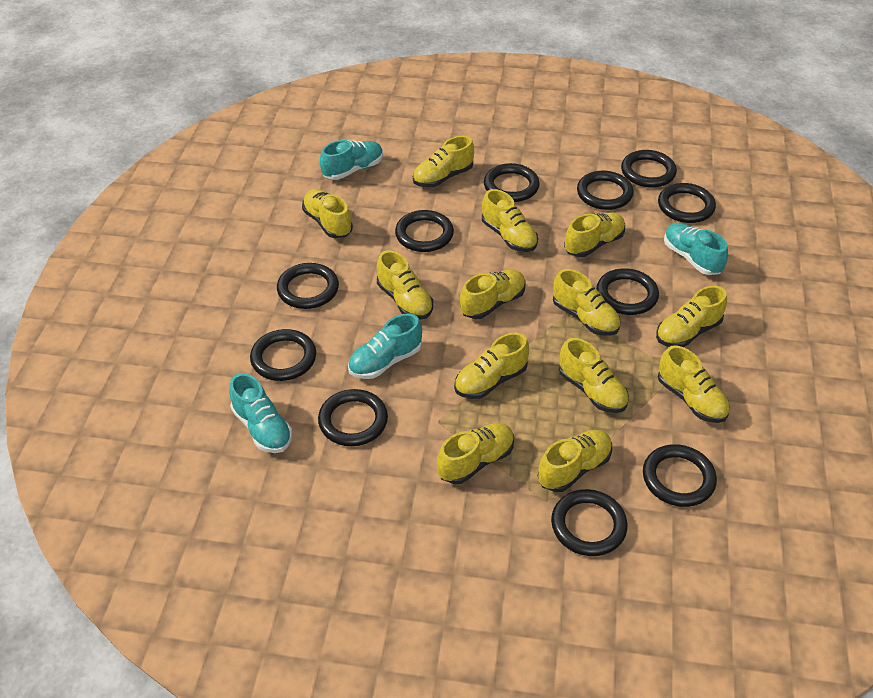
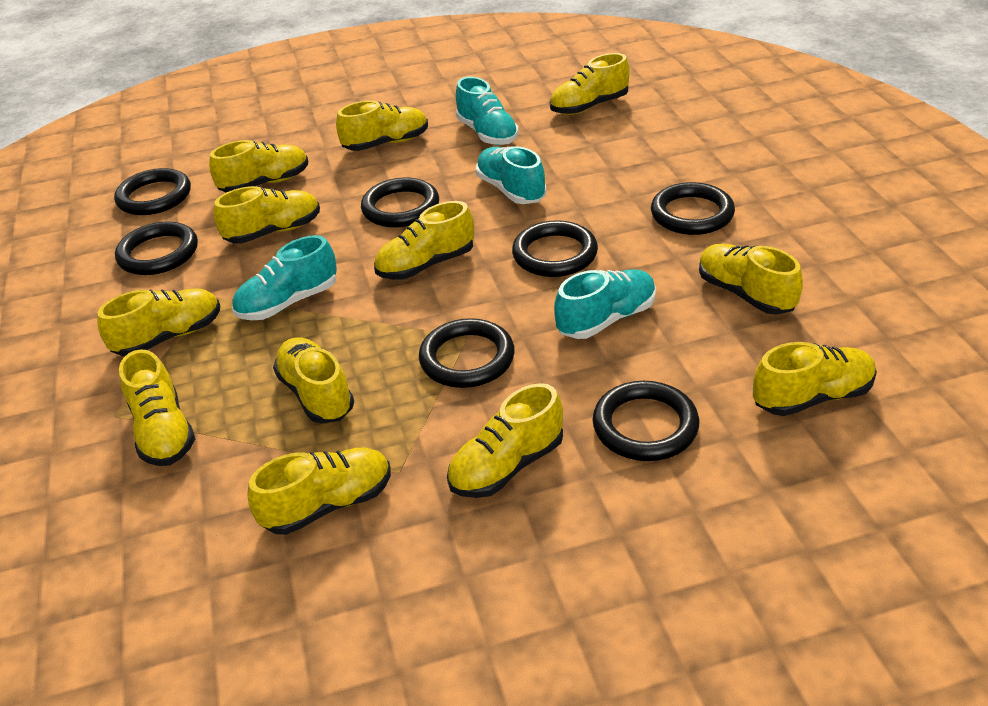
black ring: [250,329,316,381] [277,263,339,309] [318,389,388,446] [395,210,454,252] [484,163,540,202] [551,489,628,556] [577,171,634,210] [596,268,659,315] [621,150,677,188] [643,444,717,507] [658,183,716,223] = 11 -> [114,168,191,215] [115,221,198,275] [361,178,439,227] [419,318,515,388] [512,220,598,277] [593,381,699,461] [651,182,735,235] = 7
yellow shoe: [302,189,353,238] [377,250,433,320] [413,136,474,187] [437,423,514,484] [454,333,529,399] [460,270,526,319] [482,189,538,252] [538,430,612,492] [553,269,620,336] [559,338,629,413] [564,212,625,257] [656,286,727,347] [658,346,730,423] = 13 -> [97,288,220,357] [119,349,195,466] [209,140,308,192] [214,186,320,244] [247,448,391,535] [273,337,354,424] [336,101,428,151] [374,201,474,280] [447,383,563,498] [550,53,630,115] [699,244,803,315] [753,342,877,416] = 12

